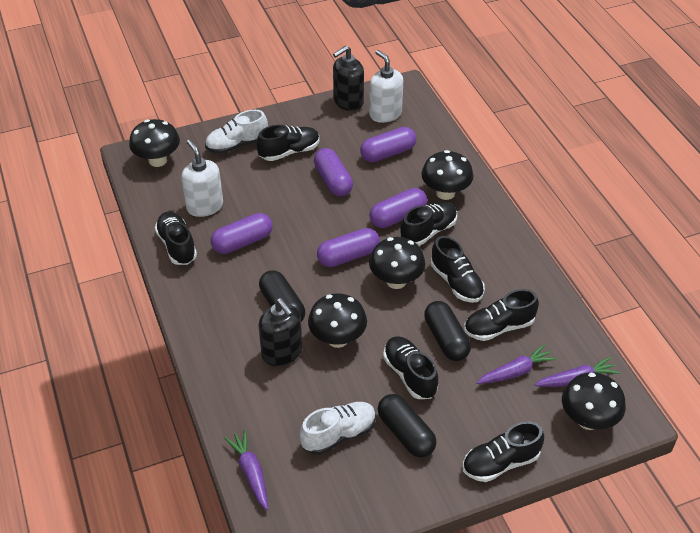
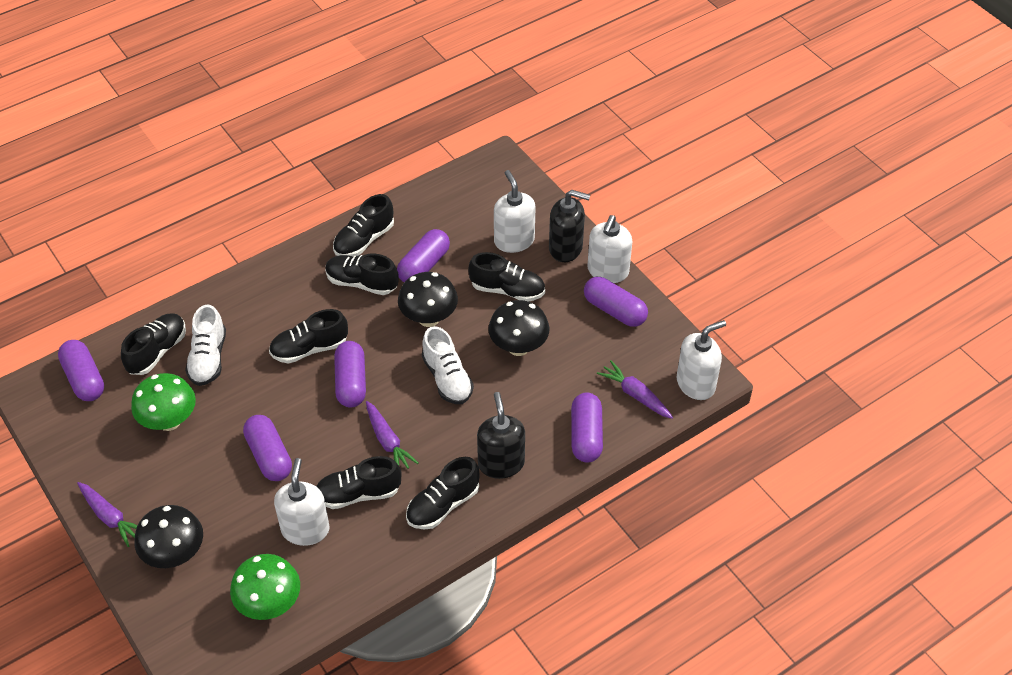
black capsule: [259,270,305,322] [378,394,436,457] [424,301,471,361] = 3 -> none = 0
black mushroom: [129,119,180,167] [308,293,367,348] [369,237,425,289] [421,150,473,200] [562,372,626,430] = 5 -> [134,505,203,568] [398,272,458,327] [488,300,549,356] = 3
green mushroom: none = 0 -> [131,373,196,431] [230,554,300,620] = 2
purple capsule: [211,213,272,254] [314,148,353,196] [317,228,380,267] [360,127,416,162] [369,188,427,228] = 5 -> [58,340,104,401] [243,415,292,481] [334,341,366,407] [397,229,450,282] [571,393,603,462] [584,277,648,327] = 6
white soap dispenser: [181,140,223,217] [369,50,403,123] = 2 -> [274,458,329,546] [494,170,536,253] [588,215,632,283] [677,320,726,400] = 4

